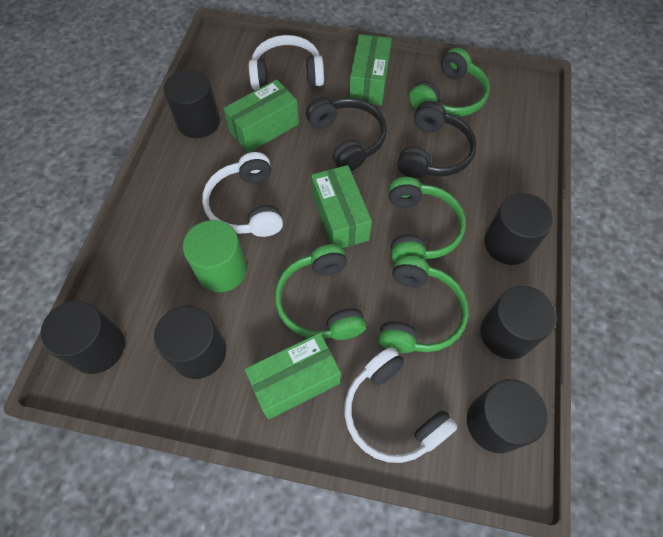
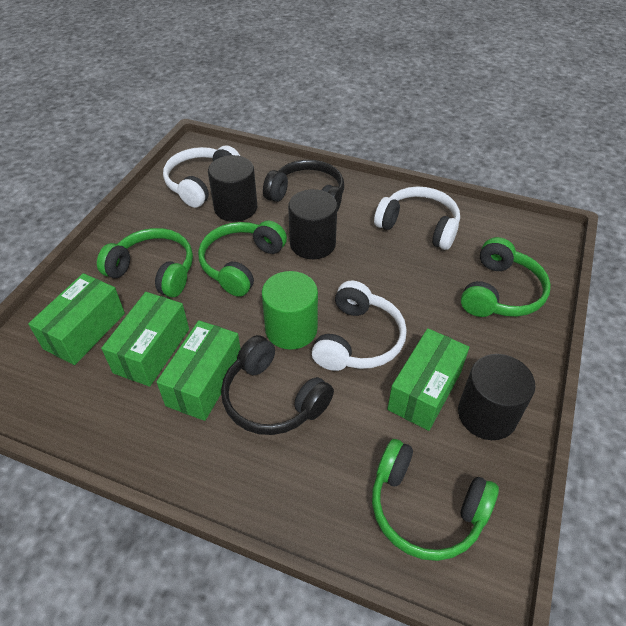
black cylinder: [40,300,125,374] [154,306,226,379] [164,70,220,138] [467,379,548,453] [480,286,557,359] [484,193,554,265] = 6 -> [208,155,257,222] [288,189,337,259] [458,354,535,440] = 3

